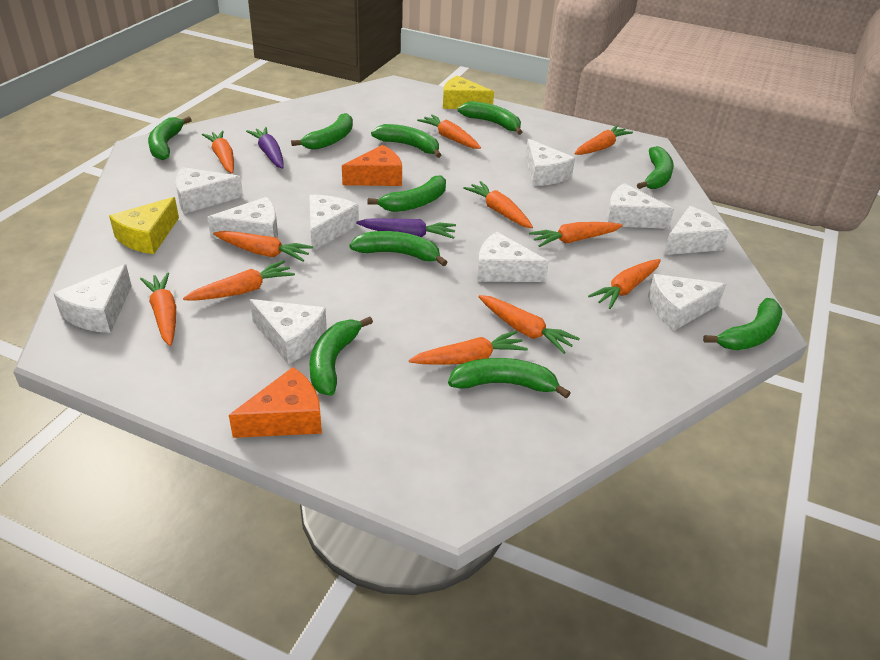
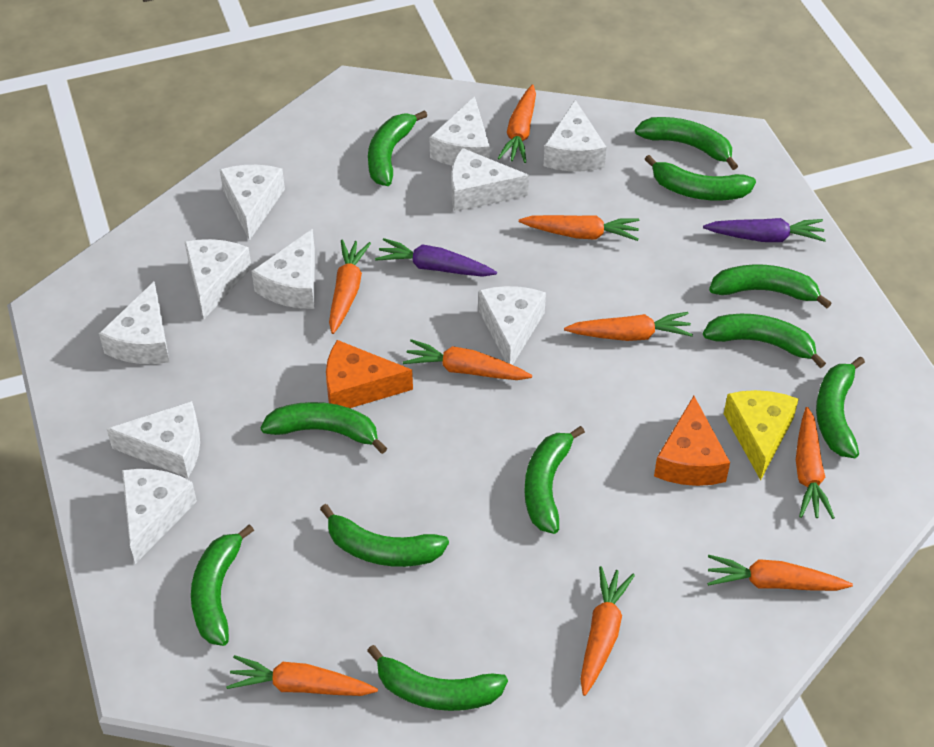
green banana: [148,116,192,160] [291,113,353,150] [309,317,373,396] [350,231,447,266] [367,175,446,212] [371,124,441,158] [448,358,570,399] [458,101,522,135] [637,146,674,189] [703,298,782,350] = 10 -> [191,524,254,646] [260,402,387,454] [320,504,449,567] [367,645,508,711] [368,110,427,186] [524,426,585,534] [635,117,738,170] [644,155,756,201] [703,314,826,368] [709,264,831,308] [816,357,865,458] = 11
orange carrot: [140,273,176,346] [183,260,295,300] [202,130,234,173] [213,231,313,261] [409,331,528,365] [417,114,481,149] [463,181,533,228] [478,295,580,354] [529,222,623,247] [574,125,633,155] [588,259,661,309] = 11 -> [226,655,378,696] [329,240,371,334] [403,339,532,380] [497,84,536,163] [519,215,639,241] [564,312,693,341] [580,566,635,696] [707,555,853,591] [796,407,835,519] = 9
yellow cheese: [109,197,179,254] [443,76,494,109] = 2 -> [724,390,799,480] = 1

